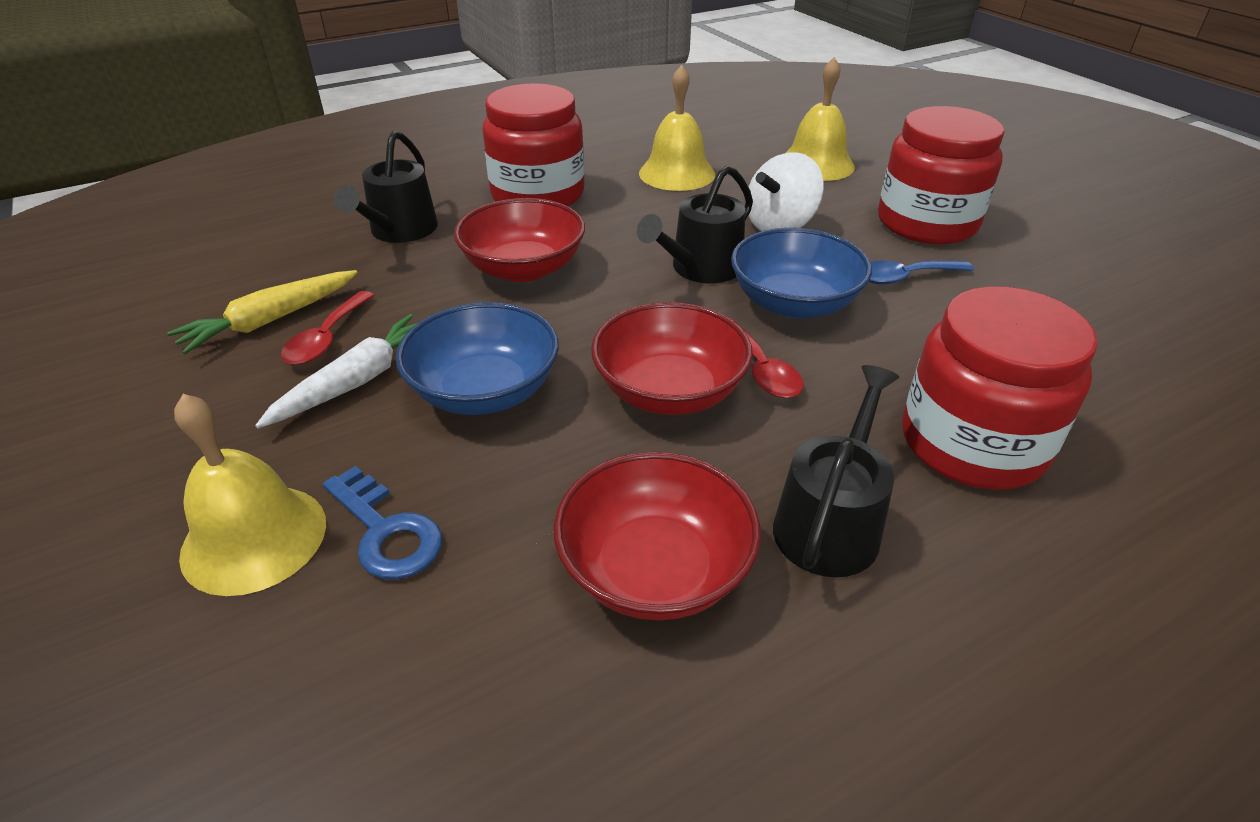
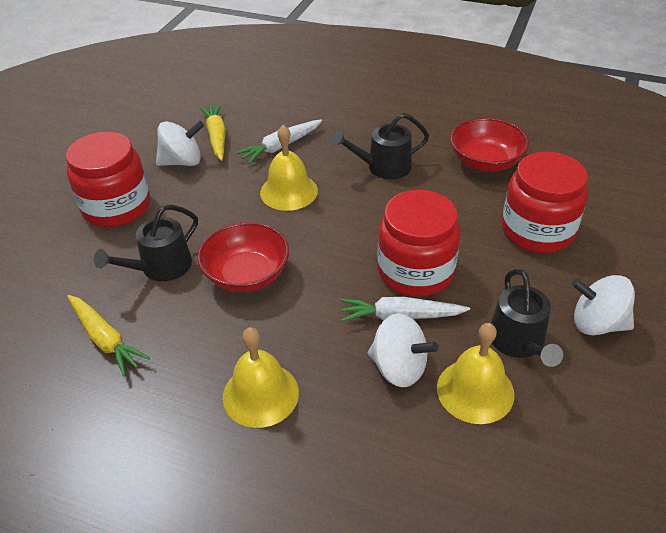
blue bowl: [396,302,559,415] [731,228,872,319] = 2 -> none = 0
blue key: [323,466,442,579] = 1 -> none = 0
blue spoon: [869,260,974,285] = 1 -> none = 0
red bowl: [454,198,585,282] [554,452,761,620] [591,302,753,415] = 3 -> [197,222,289,292] [450,118,529,172] = 2
red spoon: [281,291,374,365] [729,318,804,398] = 2 -> none = 0
white carrot: [255,314,419,428] = 1 -> [236,119,322,164] [341,297,470,322] = 2
white spinning top: [748,152,824,231] = 1 -> [156,121,204,166] [368,313,439,387] [571,275,635,336] = 3
yellow carrot: [167,270,358,354] = 1 -> [67,295,150,376] [200,104,226,161] = 2

